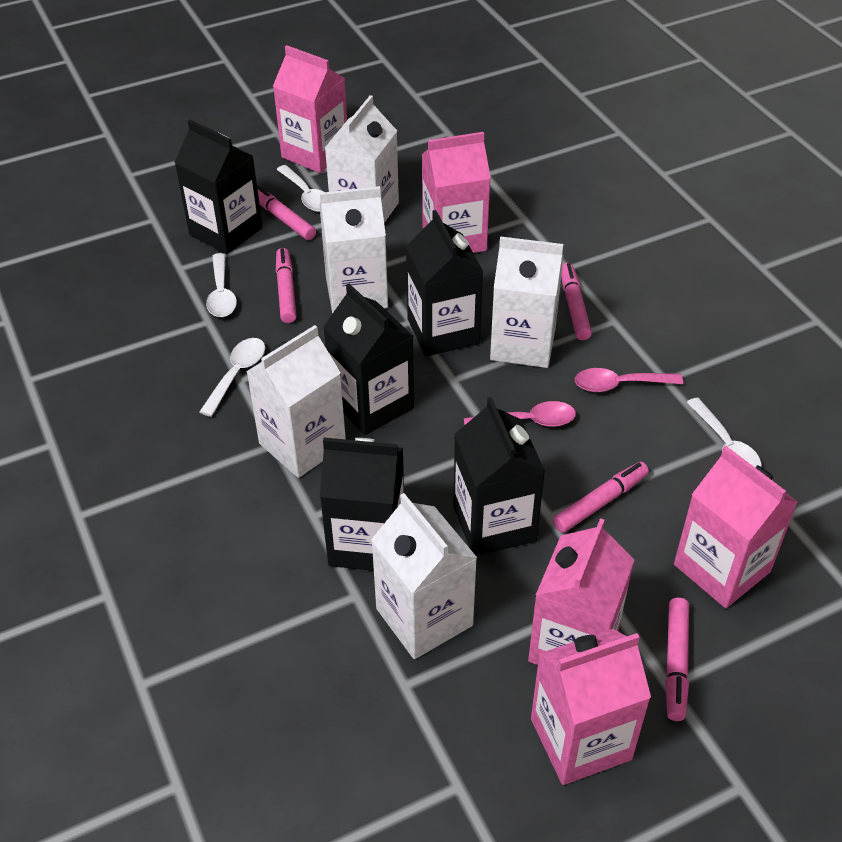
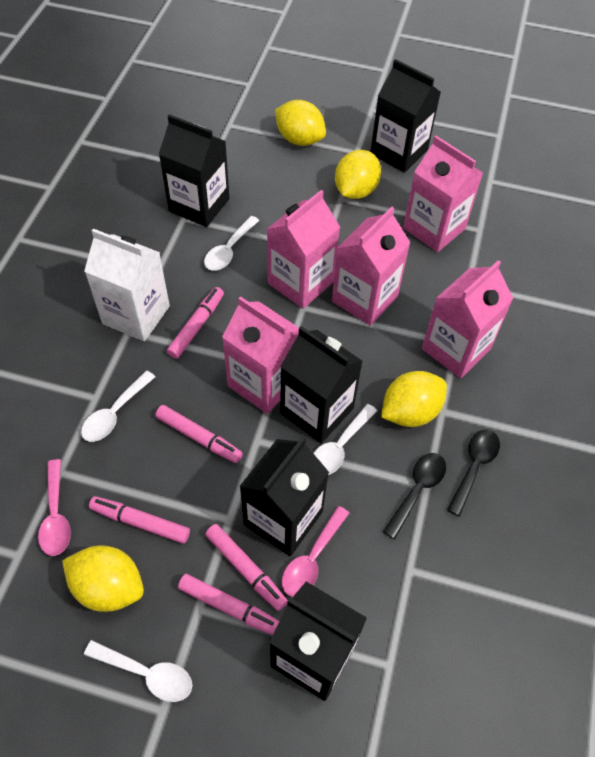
black spoon: none = 0 -> [383,453,446,539] [447,429,500,516] = 2
white carton: [246,325,346,478] [319,186,388,314] [325,95,399,223] [371,493,477,659] [490,236,564,368] = 5 -> [84,229,170,342] = 1
yellow lemon: none = 0 -> [62,545,144,612] [275,100,326,146] [335,150,381,199] [381,371,447,427] = 4

